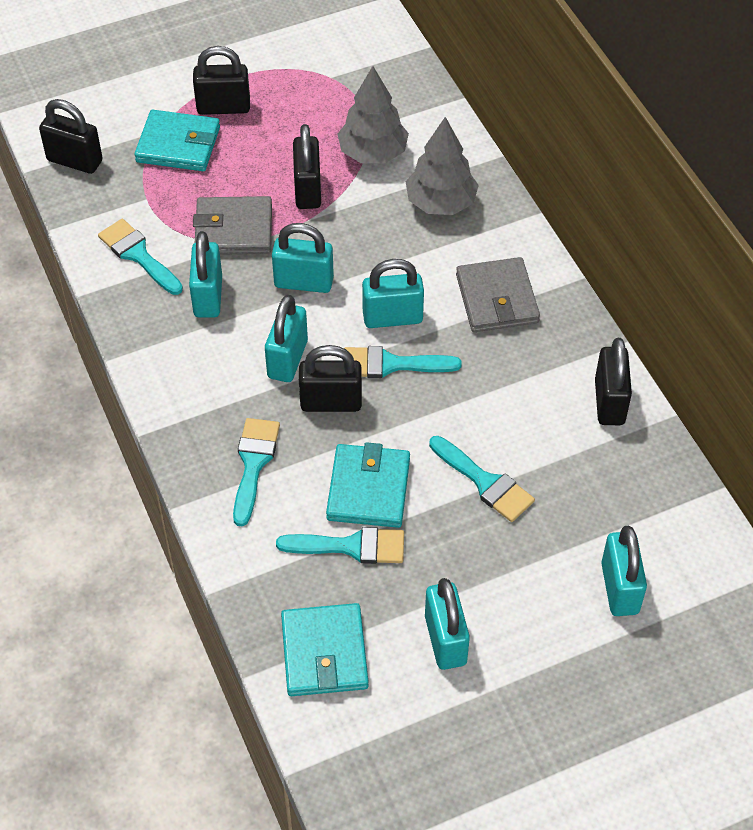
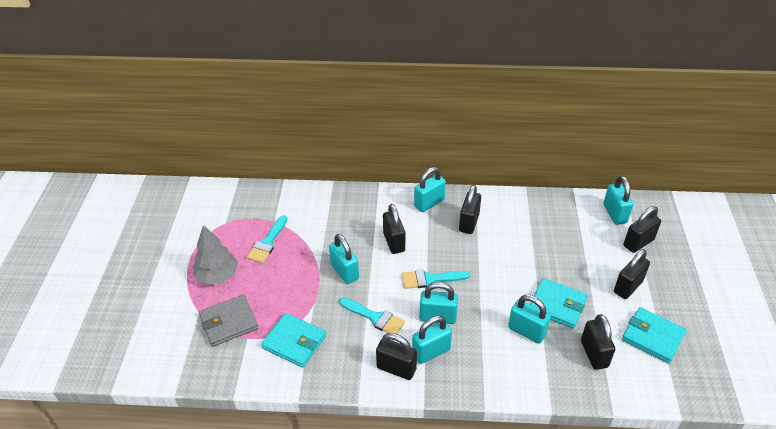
black padlock: [39,99,103,174] [193,46,250,115] [293,124,321,209] [299,345,362,412] [595,338,632,425] = 5 -> [376,333,417,380] [383,204,405,254] [459,185,481,234] [581,314,615,370] [614,249,650,299] [624,206,661,253] = 6
grey tree: [337,66,409,163] [406,117,479,215] = 2 -> [193,225,238,285] = 1
grey wallet: [193,196,272,255] [456,257,540,332] = 2 -> [199,295,258,347] = 1
turquoise brush: [98,219,183,295] [233,418,280,526] [276,527,404,564] [344,346,462,378] [429,436,535,522] = 5 -> [247,215,287,263] [339,297,405,334] [401,269,470,289] = 3

